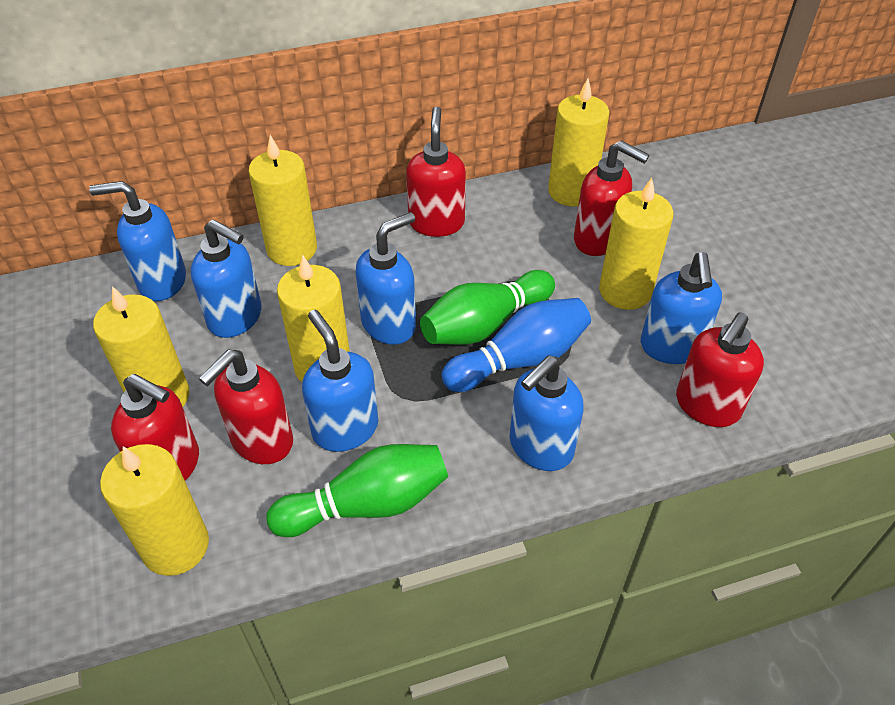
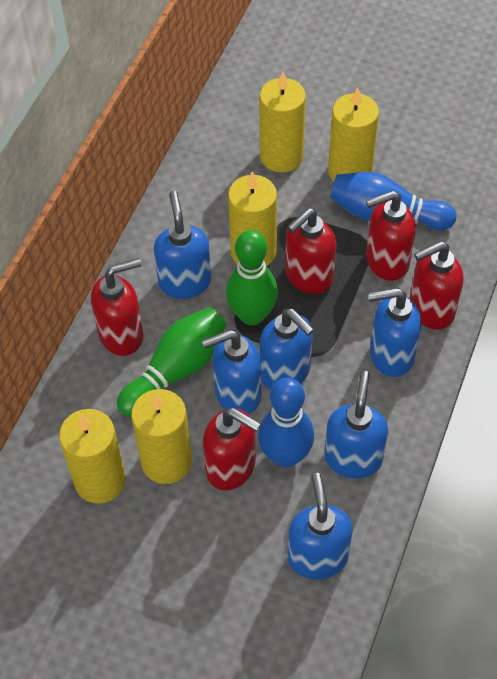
blue bowling pin: [441,298,591,392] = 1 -> [258,378,314,468] [330,172,457,230] = 2
yellow candle: [93,286,189,407] [100,444,209,576] [249,135,317,266] [277,255,350,382] [548,79,609,207] [599,177,673,310] = 6 -> [59,409,126,504] [131,389,192,484] [228,171,277,266] [259,72,306,173] [328,87,379,181] = 5

